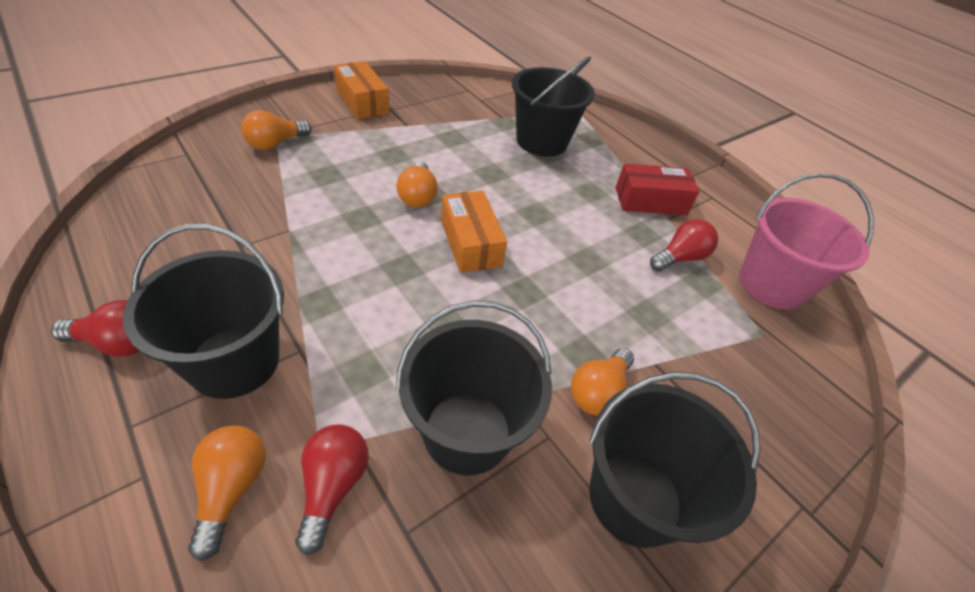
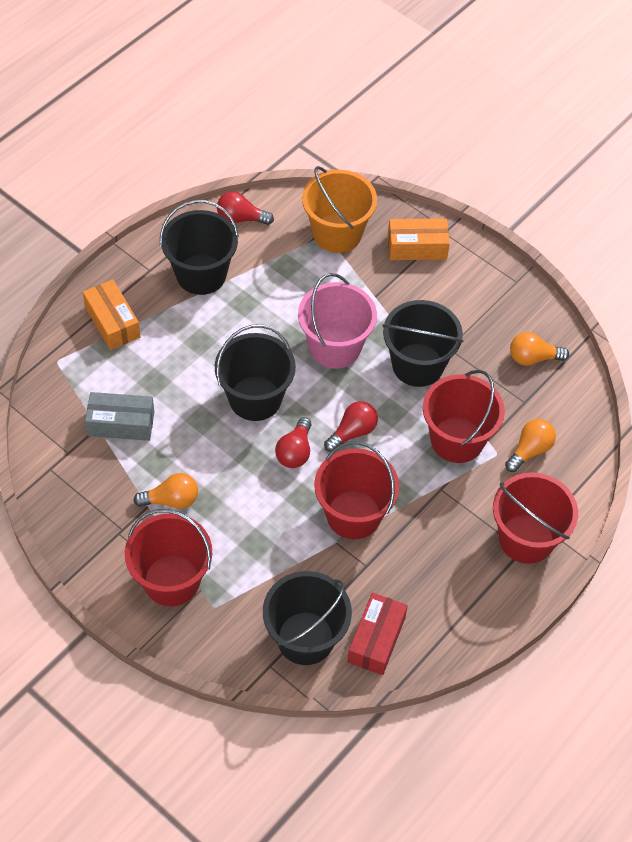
grey box: none = 0 -> [85,392,154,441] = 1
orange bucket: none = 0 -> [302,166,377,253] = 1
orange light bulb: [188,425,266,561] [241,110,312,150] [397,162,438,208] [571,348,634,416] = 4 -> [133,473,198,509] [505,419,556,472] [510,332,569,366] = 3
red bucket: none = 0 -> [125,509,212,606] [314,441,399,539] [423,370,505,463] [493,472,578,564] = 4

